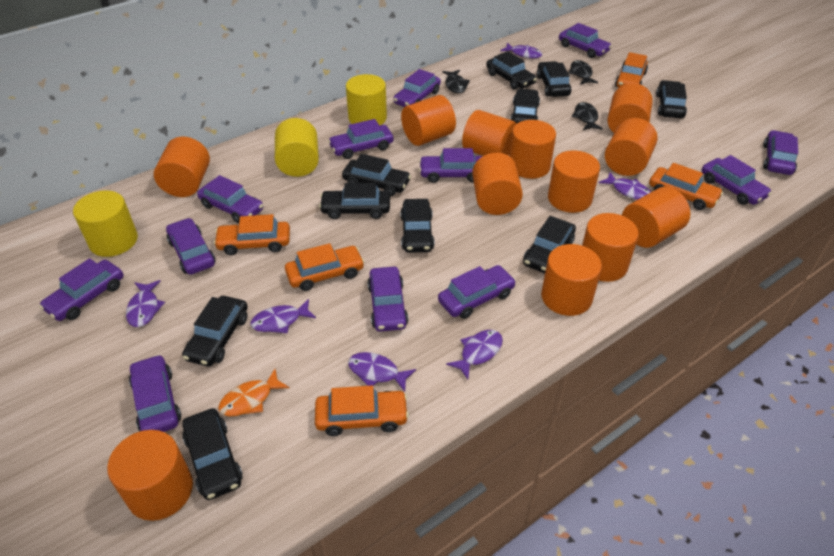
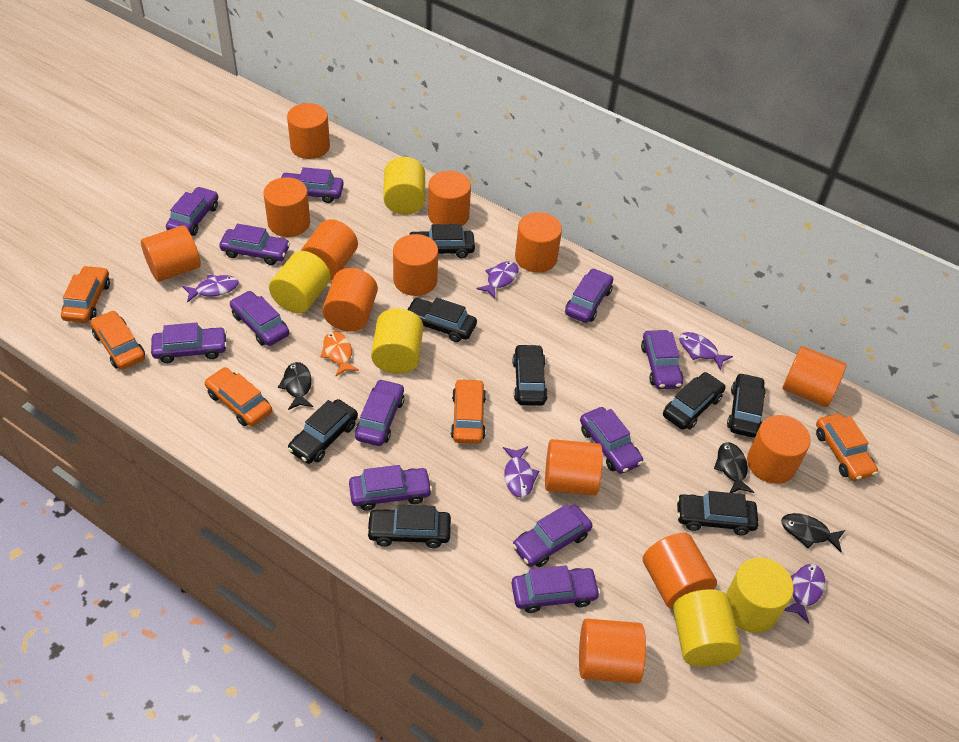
black car: [182,296,248,366] [182,408,243,500] [319,183,390,219] [342,154,411,196] [400,199,435,253] [486,51,537,90] [510,89,540,124] [523,216,576,273] [537,61,571,97] [656,80,687,118] = 10 -> [288,399,358,464] [366,505,451,548] [407,297,477,342] [408,224,475,258] [512,344,548,406] [663,372,725,430] [676,491,759,535] [727,373,766,438] = 8
orange cylinder: [107,430,193,521] [154,137,210,197] [401,95,456,146] [462,110,516,156] [472,153,523,215] [510,120,556,179] [541,244,602,316] [548,151,600,213] [582,213,639,282] [605,118,658,176] [607,83,653,133] [622,187,690,248] = 12 -> [141,225,201,282] [263,177,310,237] [287,103,330,159] [301,219,358,280] [322,268,378,332] [393,234,438,296] [428,171,471,226] [515,212,562,273] [545,439,603,495] [579,618,646,684] [643,533,717,609] [747,415,811,484] [782,346,846,407] = 13
purple fish: [126,280,165,327] [250,299,316,333] [348,352,416,392] [446,330,503,379] [500,43,542,58] [599,172,651,200] = 6 -> [182,275,239,303] [476,261,519,298] [503,446,539,498] [679,332,733,370] [784,564,825,624] = 5
yellow cylinder: [73,190,138,257] [275,118,319,177] [346,74,387,125] = 3 -> [269,251,331,313] [371,308,423,374] [383,157,425,215] [673,589,742,667] [726,557,794,633] = 5

